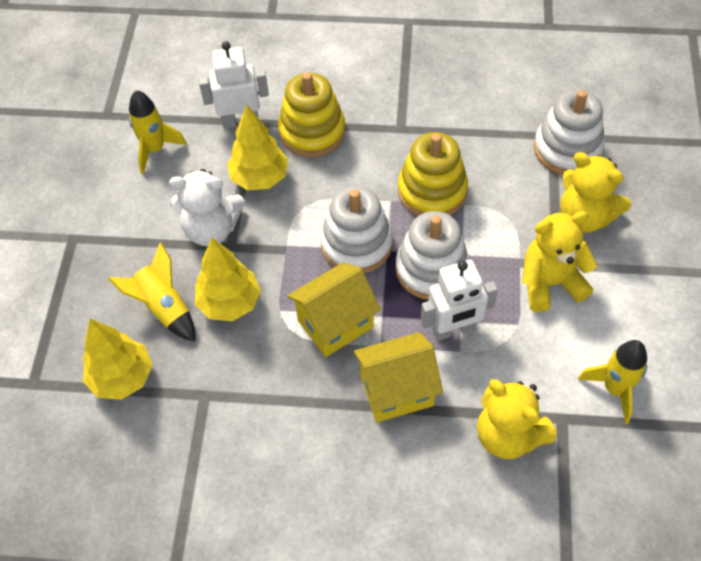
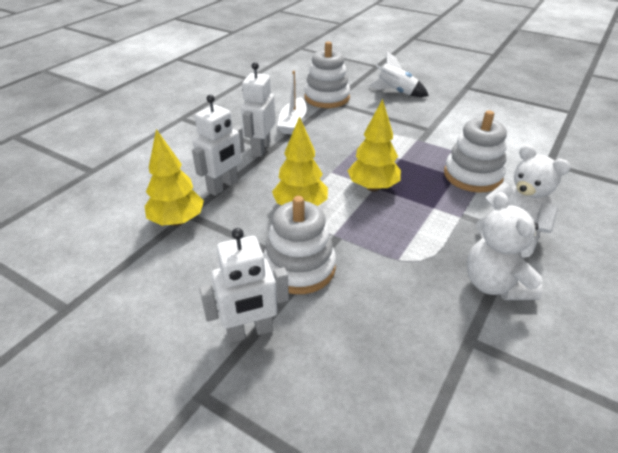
white boat: none = 0 -> [277,71,307,135] = 1
white robot: [199,41,269,129] [421,260,498,341] = 2 -> [192,95,245,196] [199,228,289,343] [241,62,275,157] = 3
white rocket: none = 0 -> [368,51,429,97] = 1
white teddy bear: [169,169,245,246] = 1 -> [467,192,543,300] [477,145,571,258] = 2
yellow house: [287,263,381,357] [354,332,443,422] = 2 -> none = 0
yellow rocket: [108,242,195,342] [129,90,187,174] [578,340,647,424] = 3 -> none = 0
yellow stacking toy: [278,72,345,157] [398,132,468,216] = 2 -> none = 0
yellow teddy bear: [477,379,557,459] [522,211,597,312] [560,152,631,233] = 3 -> none = 0

